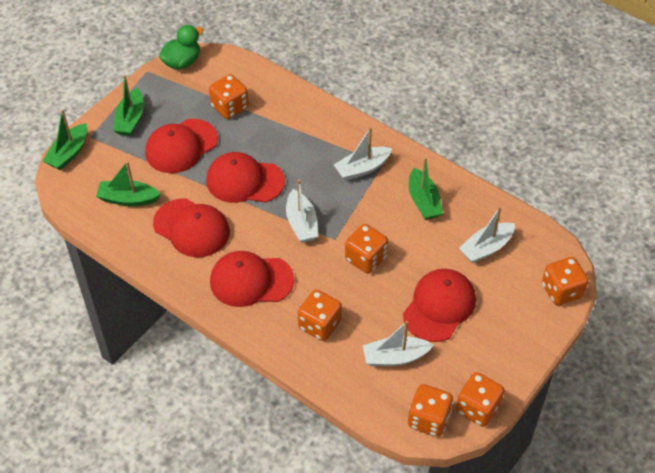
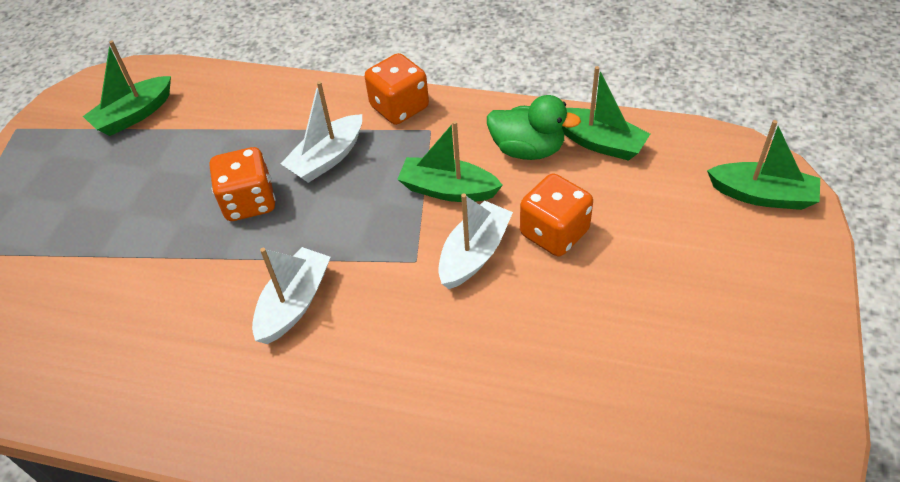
orange dice: [209,74,249,119] [298,290,342,341] [345,224,388,274] [408,384,453,437] [456,372,504,427] [542,257,588,306] = 6 -> [210,147,276,221] [365,53,429,125] [520,173,593,256] = 3
red cap: [145,119,218,173] [153,199,230,257] [206,152,285,203] [210,251,294,307] [403,269,476,342] = 5 -> none = 0
white boat: [286,180,318,243] [334,127,392,181] [362,321,433,366] [459,207,515,263] = 4 -> [252,247,331,344] [280,81,362,183] [438,194,513,289] = 3

